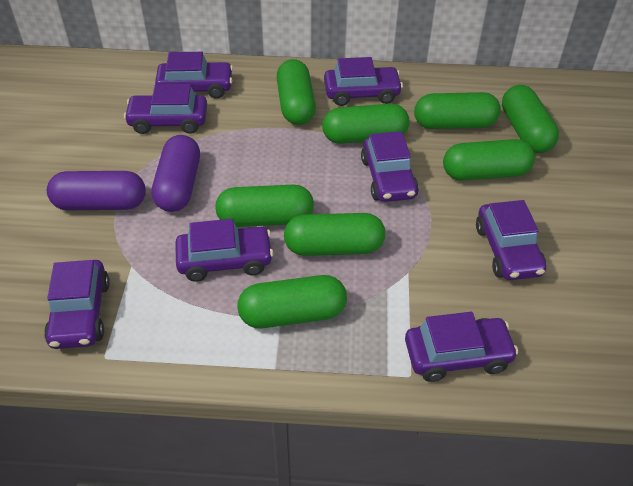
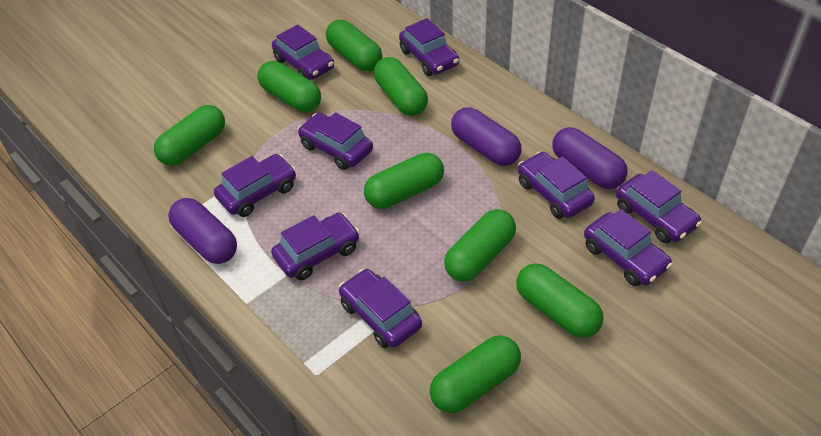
purple capsule: [47,171,146,210] [152,135,200,212] = 2 -> [168,198,237,264] [451,107,522,166] [552,127,628,189] = 3
purple car: [44,260,110,349] [124,84,207,134] [155,52,233,99] [175,219,273,282] [324,57,403,106] [361,131,419,202] [405,312,518,382] [476,200,546,280] = 8 -> [214,154,296,217] [271,213,360,280] [272,25,334,80] [298,112,373,170] [339,269,422,348] [399,18,459,76] [518,151,595,219] [584,209,673,286] [616,170,702,243] = 9

